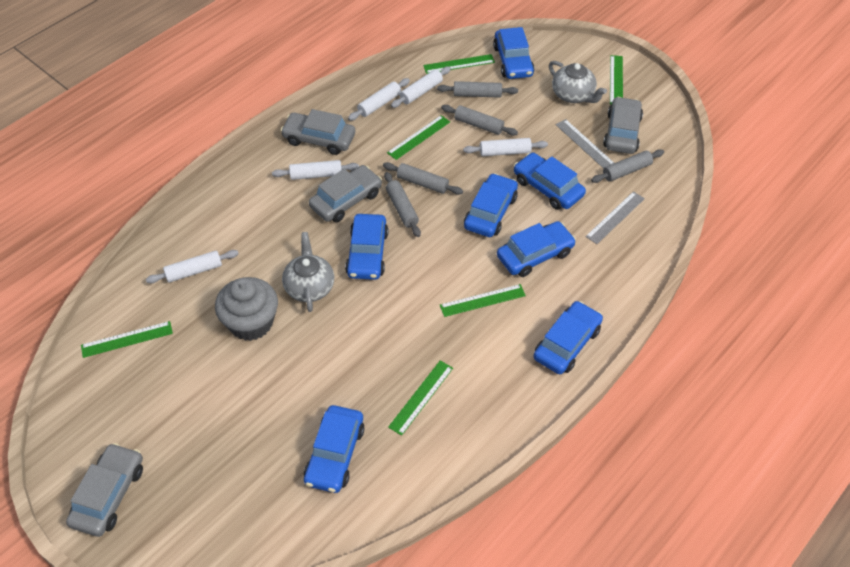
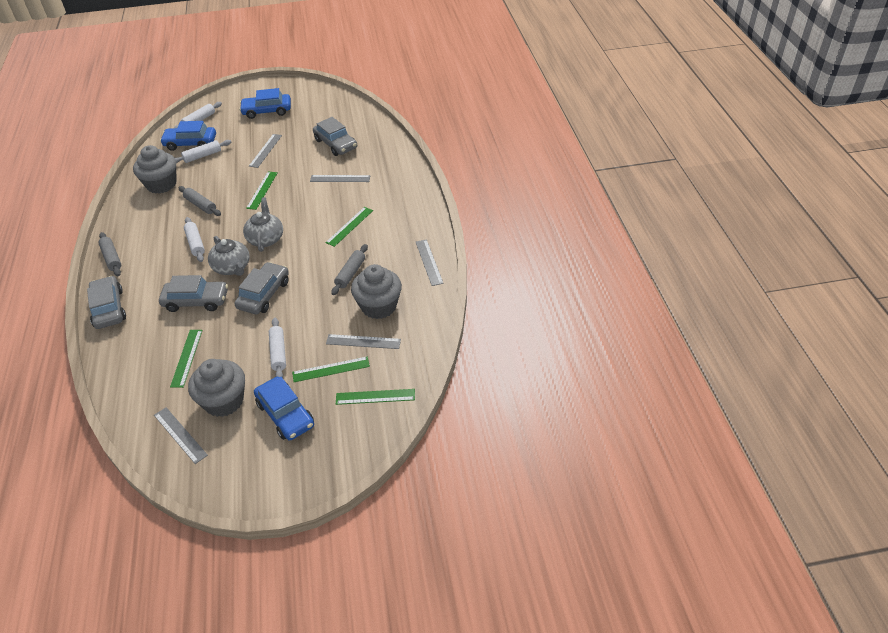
blue car: [304,405,364,493] [345,214,389,280] [464,173,518,237] [493,27,535,79] [497,221,576,277] [514,152,586,210] [533,301,603,374] = 7 -> [160,121,216,151] [239,88,291,119] [254,377,314,441] = 3
green ruler: [81,321,173,358] [387,115,450,160] [388,360,453,436] [423,54,495,74] [440,284,526,317] [610,55,623,104] = 6 -> [170,330,202,388] [246,172,278,210] [292,357,370,382] [325,207,373,247] [336,389,415,405] = 5
grey cupcake: [215,277,278,341] = 1 -> [133,145,176,194] [188,359,245,417] [351,264,402,319] = 3
grey rolling pin: [383,162,463,195] [384,172,421,237] [437,81,518,98] [441,105,518,136] [591,149,664,183] = 5 -> [98,232,121,276] [178,186,221,216] [331,244,368,295] = 3
grey ruler: [556,119,614,169] [585,191,645,244] = 2 -> [154,407,208,464] [249,134,282,168] [310,175,370,182] [326,334,401,349] [416,239,444,286] = 5
white rolling pin: [146,250,239,283] [272,160,359,180] [348,78,410,121] [391,66,451,108] [463,138,548,156] = 5 -> [174,102,222,128] [175,140,232,163] [184,217,205,262] [269,318,286,378] = 4

